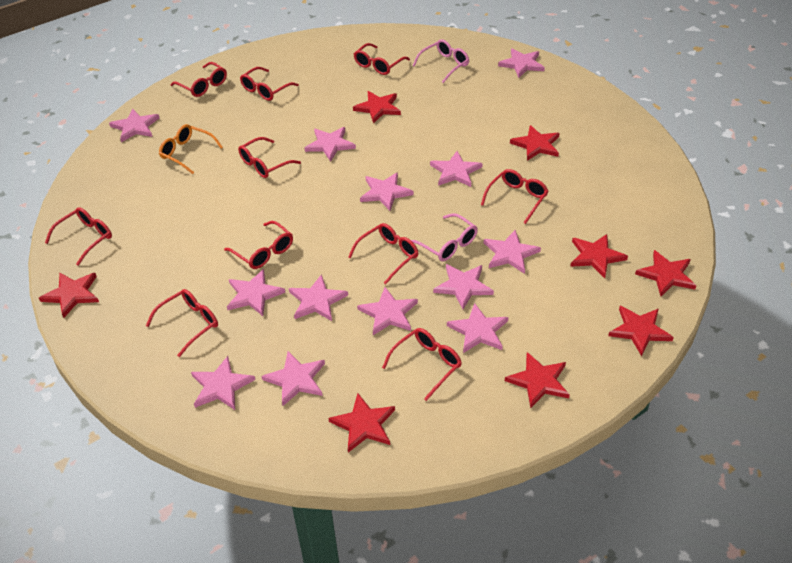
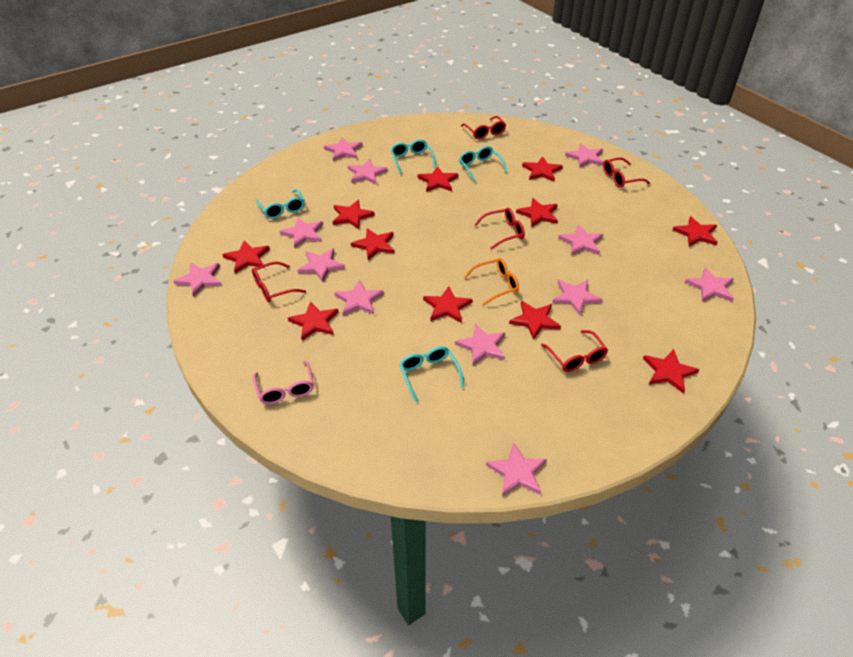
pink glasses: [411,213,478,261] [412,39,469,83] = 2 -> [253,361,314,404] = 1
pink star: [109,109,159,142] [191,356,255,410] [227,269,285,316] [261,351,325,406] [289,274,348,321] [305,127,356,162] [357,287,418,335] [360,172,413,211] [430,151,483,187] [433,264,494,309] [447,303,508,353] [484,230,541,274] [498,48,545,78] = 13 -> [173,263,222,297] [280,217,323,248] [297,248,345,282] [324,137,362,161] [334,280,384,316] [348,159,388,184] [455,324,505,365] [486,442,547,496] [552,280,602,315] [558,225,603,255] [565,143,604,168] [685,267,734,302] = 12
red glasses: [45,207,112,266] [146,289,218,357] [171,62,227,97] [224,221,293,269] [238,137,301,178] [240,67,299,101] [348,223,418,284] [354,43,410,75] [382,328,461,401] [481,169,549,224] = 10 -> [252,262,306,302] [461,116,506,139] [474,208,525,250] [541,330,608,372] [603,157,650,188] = 5
red star: [39,273,99,318] [328,393,395,453] [353,91,401,124] [505,352,570,408] [510,125,560,161] [570,234,628,278] [608,306,674,356] [635,250,696,296] = 8 -> [222,240,270,273] [288,301,338,340] [333,200,375,229] [351,228,395,260] [418,166,458,192] [423,286,473,323] [509,301,561,340] [516,198,558,227] [522,157,563,182] [643,349,699,394] [673,216,718,246] = 11
turquoise glasses: none = 0 -> [256,189,305,219] [391,139,436,174] [400,346,464,402] [459,146,507,182] = 4

